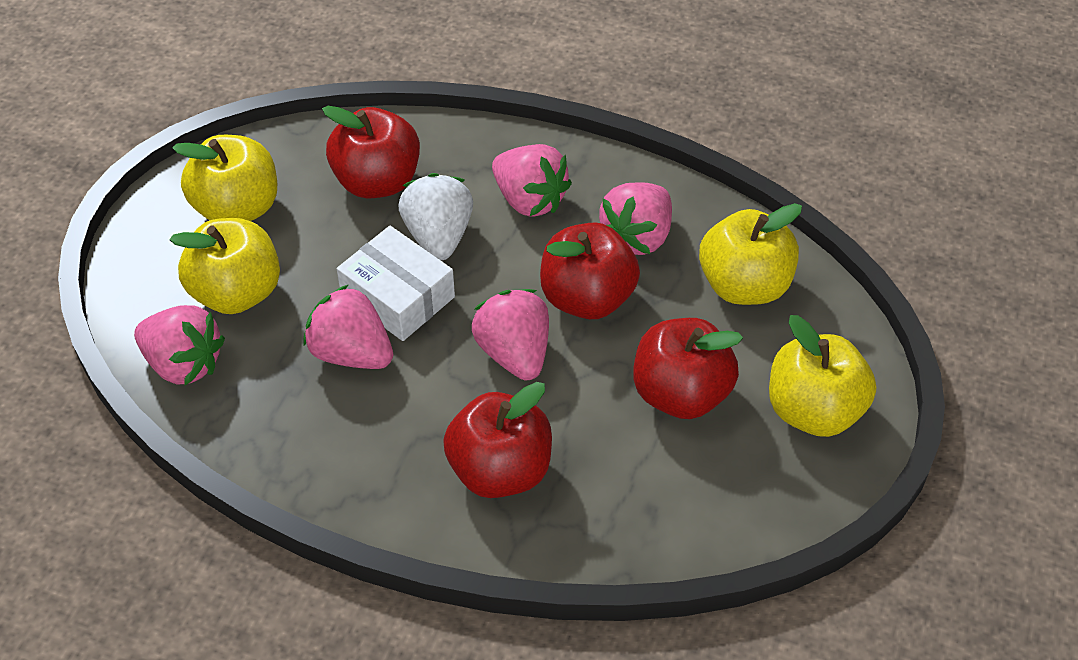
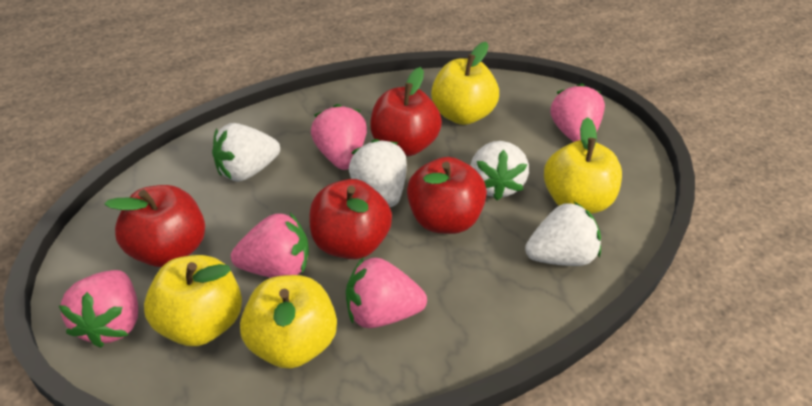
white box: [337,226,455,341] = 1 -> none = 0
white strawberry: [398,173,473,260] = 1 -> [212,123,280,182] [349,139,407,207] [470,141,529,200] [525,202,601,266] = 4

